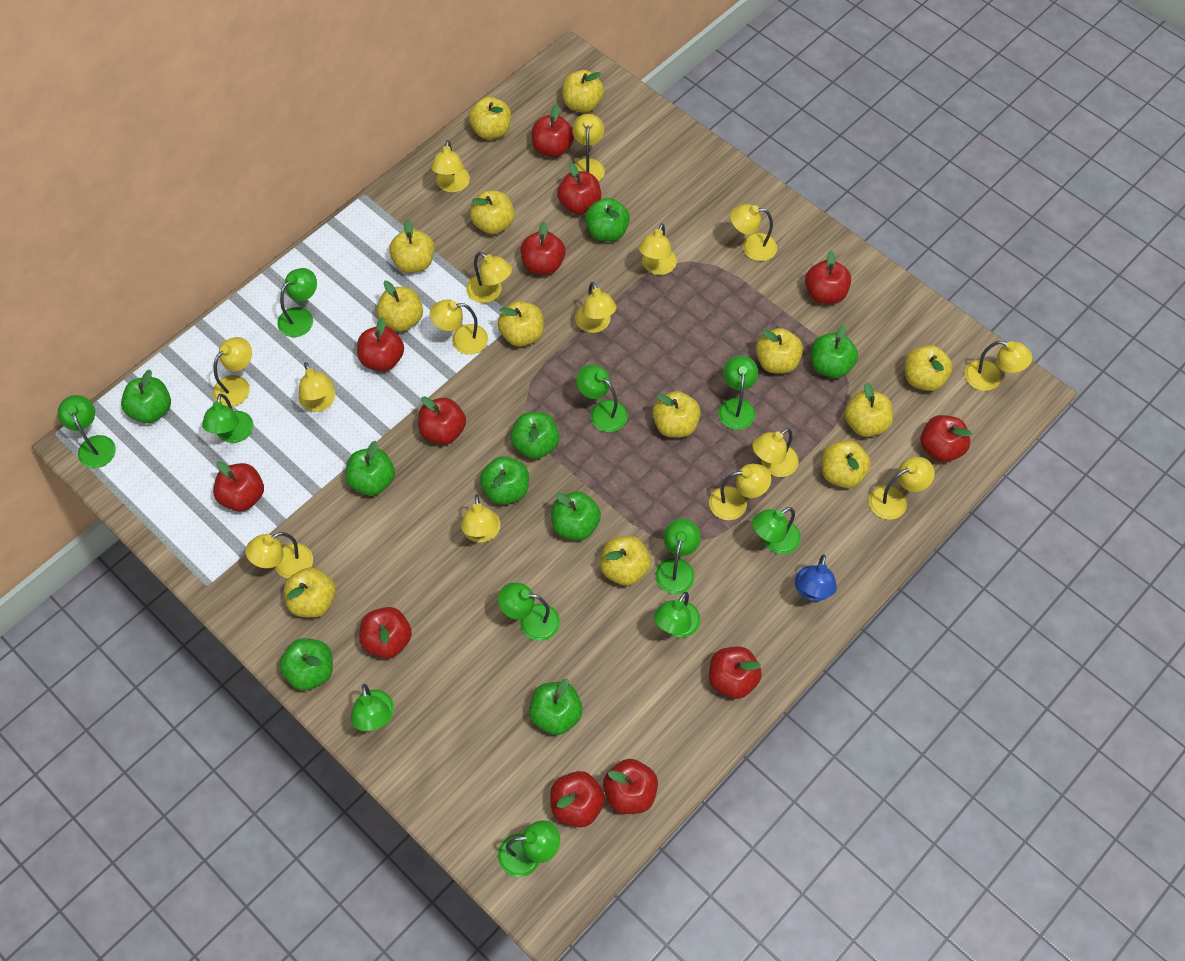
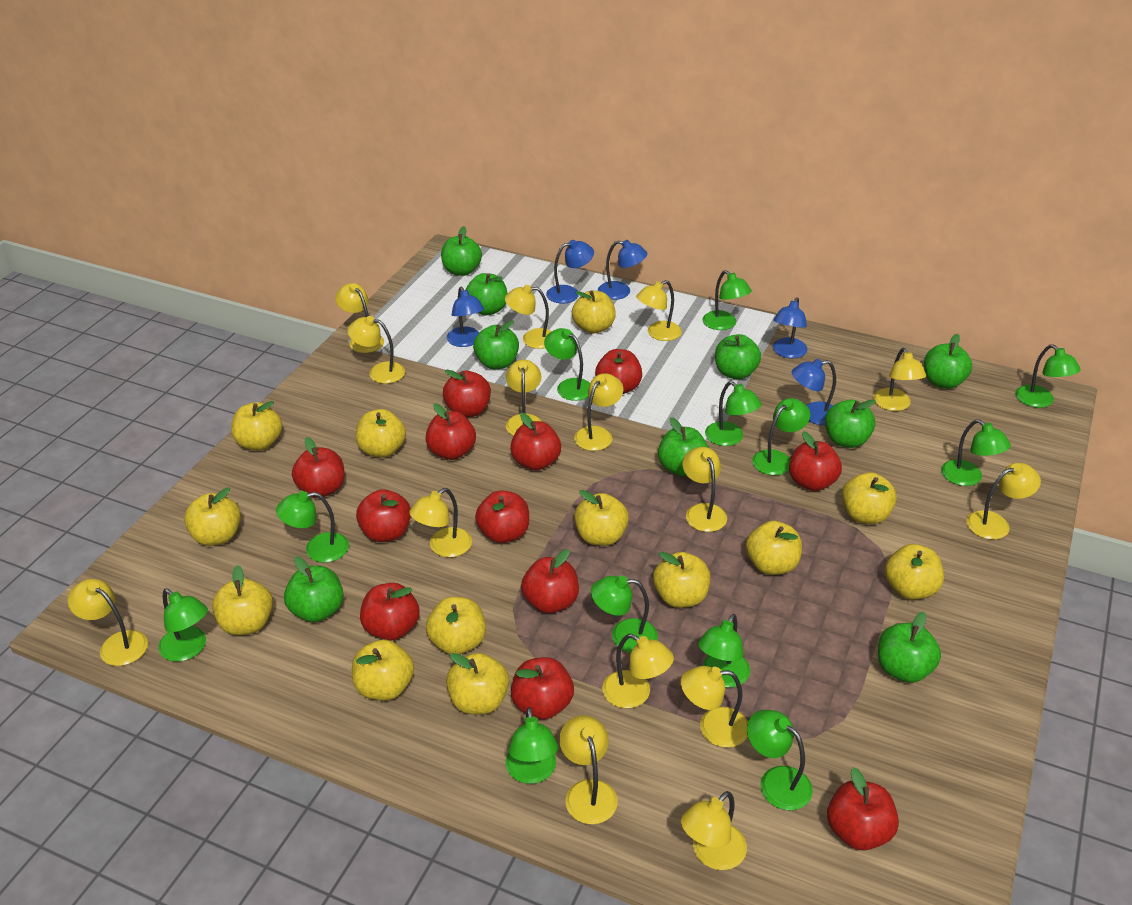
blue lamp: [795,555,837,602] = 1 -> [447,287,484,347] [546,240,594,304] [598,240,647,300] [772,297,808,358] [792,359,836,425] = 5
green lamp: [58,395,116,468] [202,394,253,443] [277,268,317,337] [351,684,394,731] [498,582,560,641] [498,820,560,877] [576,365,627,432] [654,592,701,638] [655,518,701,594] [718,355,758,430] [752,507,801,554] = 11 -> [159,589,208,662] [276,491,349,563] [506,707,558,784] [544,328,590,401] [591,576,658,653] [698,614,750,688] [703,270,752,330] [705,381,762,446] [747,710,813,810] [752,398,810,476] [941,420,1011,486] [1015,345,1081,408] = 12

